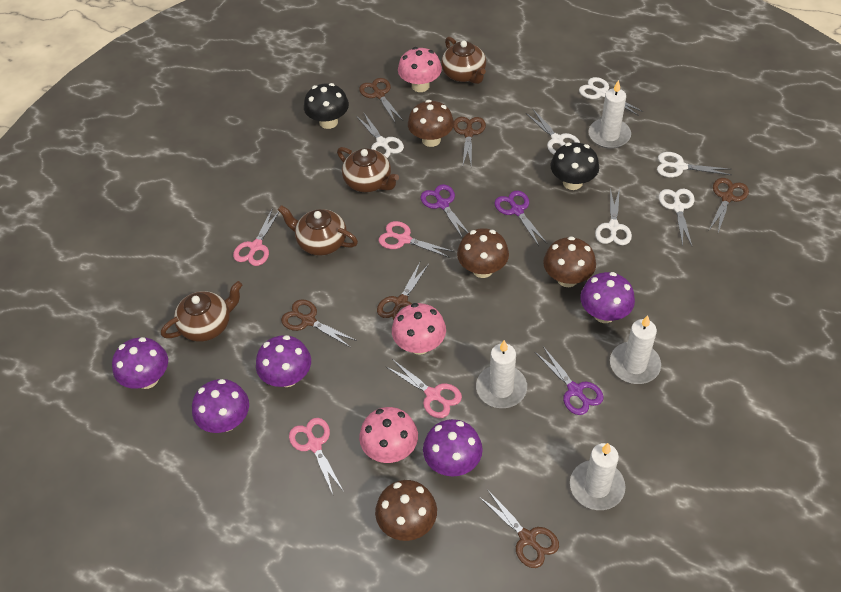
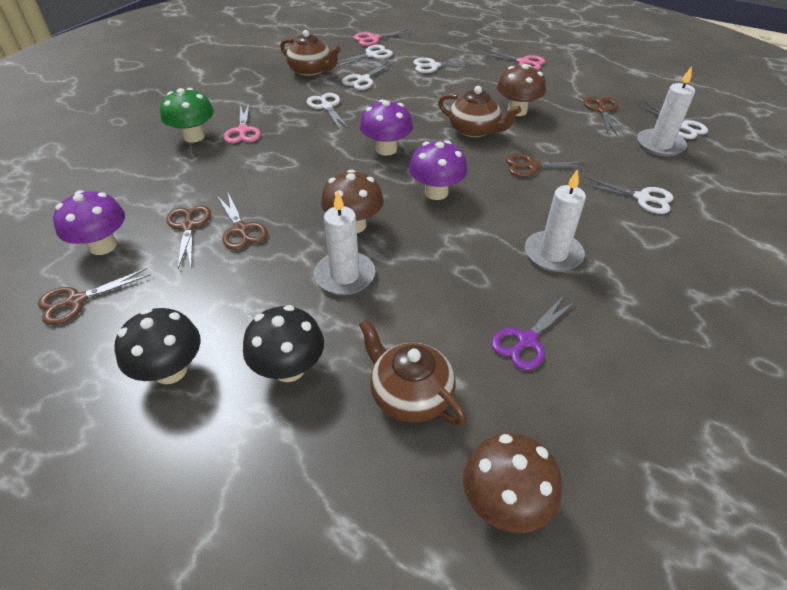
brown mushroom: [375,480,437,541] [408,100,454,147] [457,228,509,278] [543,236,596,287] = 4 -> [321,169,384,233] [463,433,562,533] [497,64,546,116] = 3
brown scissors: [281,299,357,347] [359,78,403,122] [377,262,429,320] [453,117,486,167] [479,489,559,568] [709,178,749,233] = 6 -> [38,268,151,325] [166,205,211,268] [218,193,268,250] [506,153,591,177] [584,97,618,136] = 5
brown teapot: [161,281,242,342] [278,205,358,256] [337,147,399,192] [441,37,486,84] = 4 -> [280,30,340,77] [359,319,466,426] [438,86,521,138] = 3
green mushroom: none = 0 -> [160,88,214,143] = 1
pink mushroom: [359,407,418,463] [392,303,446,355] [398,47,442,92] = 3 -> none = 0
pink scissors: [233,207,279,266] [289,418,344,494] [379,221,454,258] [385,359,462,418] = 4 -> [224,104,261,143] [354,29,412,46] [481,50,545,70] = 3
purple mushroom: [112,337,168,389] [192,379,249,433] [256,335,311,387] [423,419,483,477] [580,272,635,323] = 5 -> [53,190,125,255] [360,99,413,156] [409,140,468,200] = 3
purple scissors: [420,184,469,237] [494,191,547,246] [535,348,604,415] = 3 -> [491,297,576,370] = 1
white candle: [476,340,527,408] [570,443,626,510] [588,80,631,149] [610,315,661,384] = 4 -> [314,190,375,295] [525,169,586,272] [637,66,695,157] = 3

